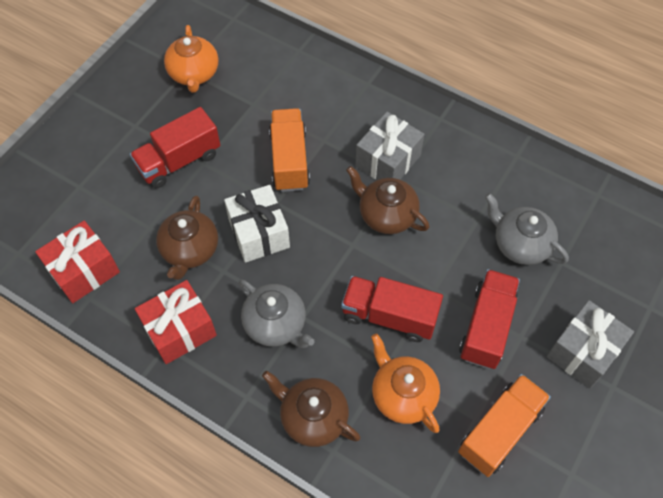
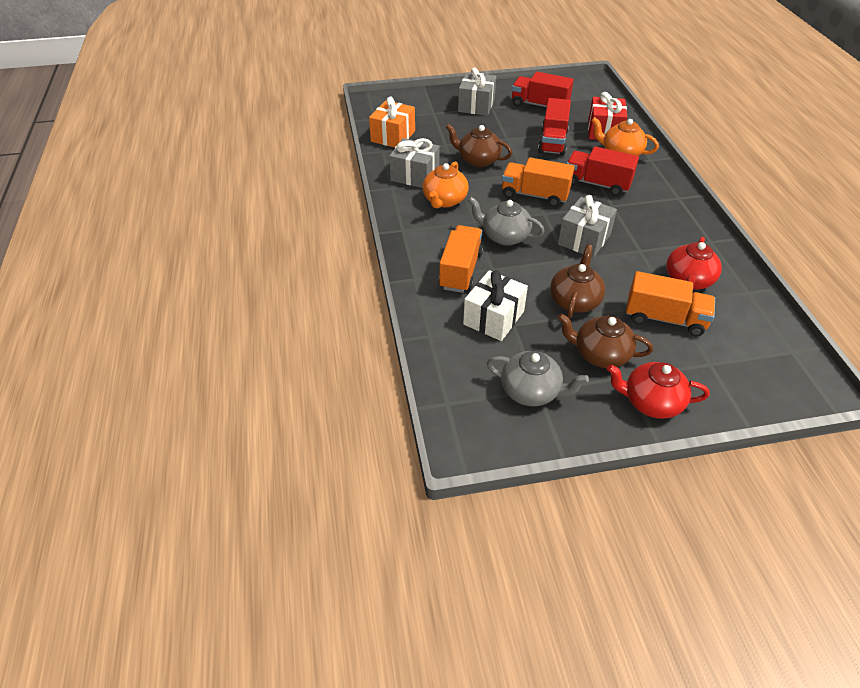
grey gift: [355,112,424,180] [546,300,634,389] = 2 -> [389,138,440,188] [458,67,496,116] [558,195,617,258] = 3
orange gift: none = 0 -> [369,96,415,147] = 1
orange truck: [269,108,310,192] [458,374,551,477] = 2 -> [439,225,483,293] [502,157,575,207] [626,271,715,337] = 3
red gift: [35,221,120,303] [135,280,217,364] = 2 -> [588,92,627,140] = 1
red teapot: none = 0 -> [607,362,710,419] [666,237,722,290] = 2

